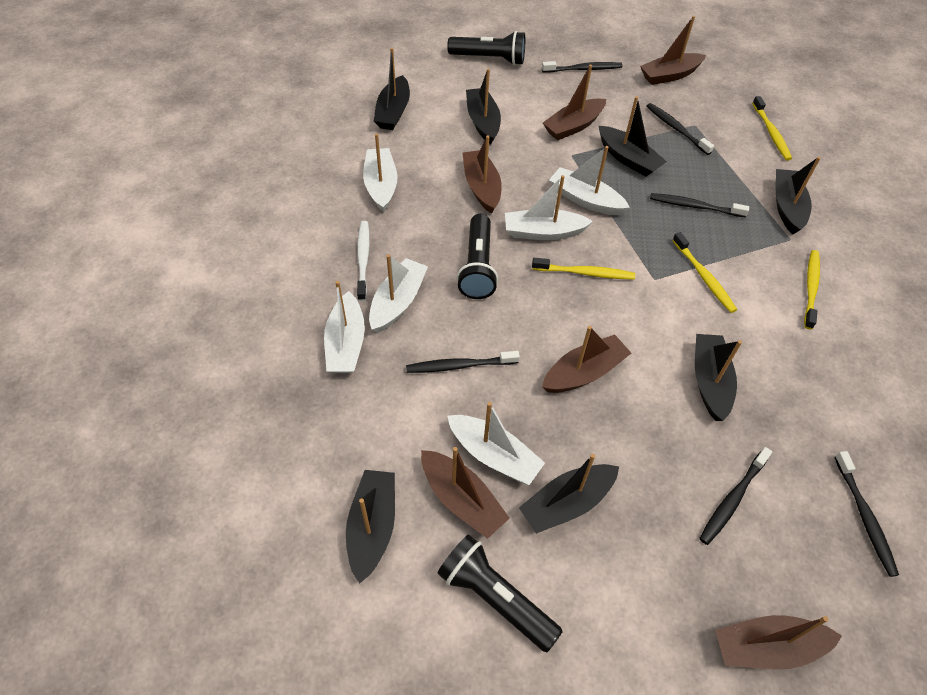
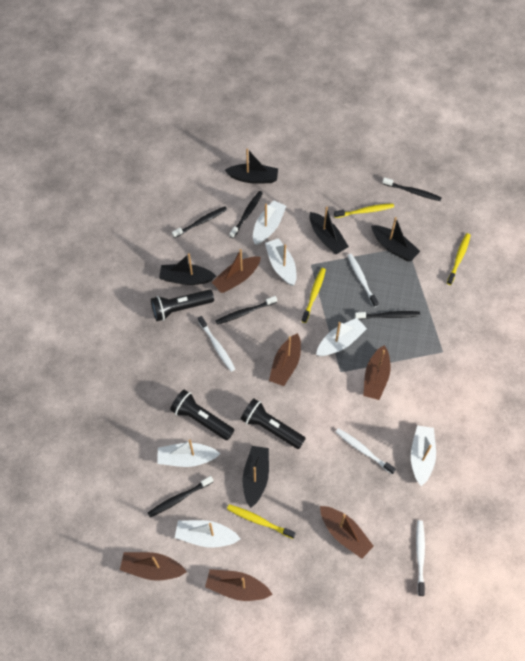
black boat: [346,470,395,584] [374,48,410,130] [466,68,501,144] [519,454,619,534] [599,96,667,177] [695,334,742,421] [776,157,821,234] = 7 -> [159,253,216,285] [225,148,278,184] [242,446,269,508] [310,207,349,254] [371,217,420,261] = 5
white toothbrush: [357,221,370,301] = 1 -> [198,316,235,372] [336,428,396,474] [347,254,379,307] [416,520,425,596] = 4

